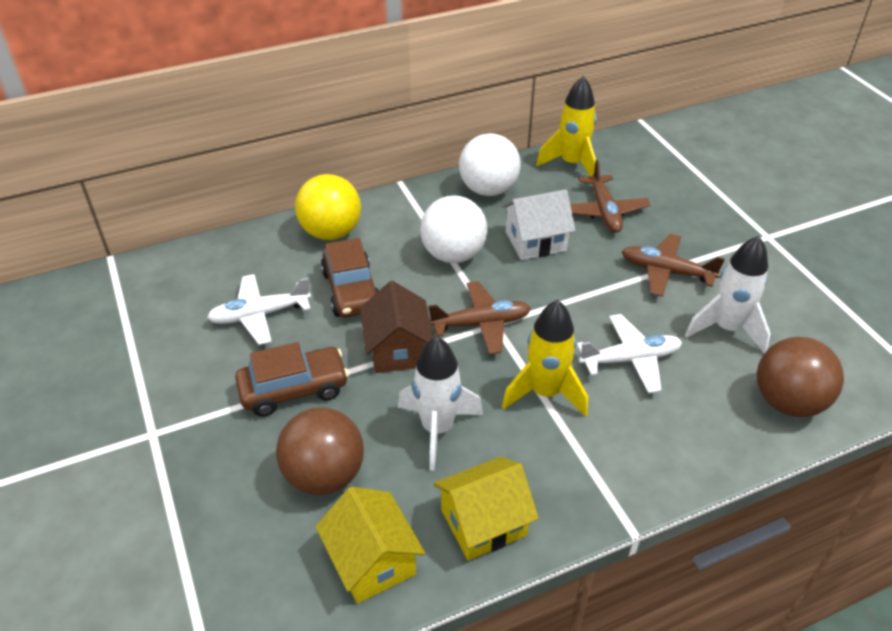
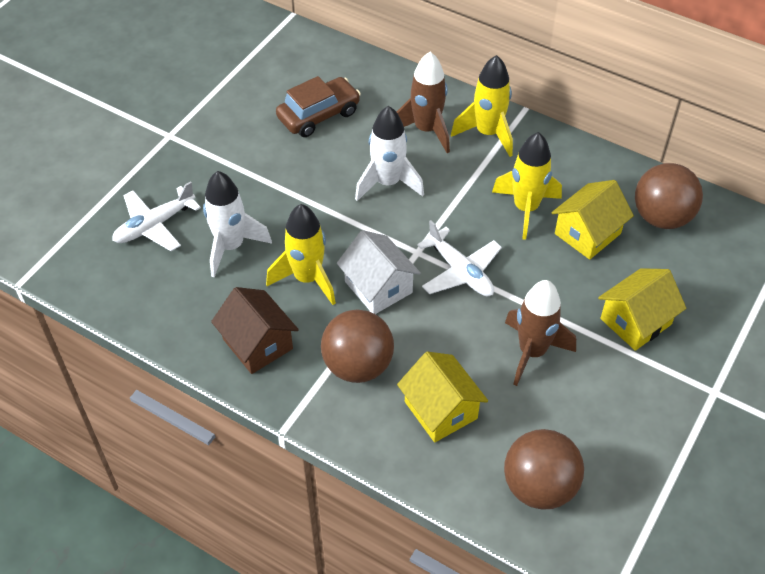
brown ball: [276,407,364,495] [757,337,844,417] = 2 -> [321,309,394,383] [504,429,584,509] [635,163,703,229] = 3
brown car: [235,342,349,417] [321,238,379,318] = 2 -> [276,76,361,137] = 1
brown plane: [429,281,531,355] [570,160,651,233] [622,234,725,297] = 3 -> none = 0
brown rocket: none = 0 -> [397,52,450,153] [505,280,576,386] = 2
white ball: [420,195,487,263] [459,133,521,196] = 2 -> none = 0
yellow ball: [295,174,361,240] = 1 -> none = 0
yellow house: [315,487,425,604] [434,457,539,560] = 2 -> [397,351,488,442] [551,180,634,260] [598,268,686,351] = 3
yellow rocket: [502,300,588,417] [536,76,597,177] = 2 -> [266,204,336,305] [451,55,513,157] [492,132,562,240] = 3

